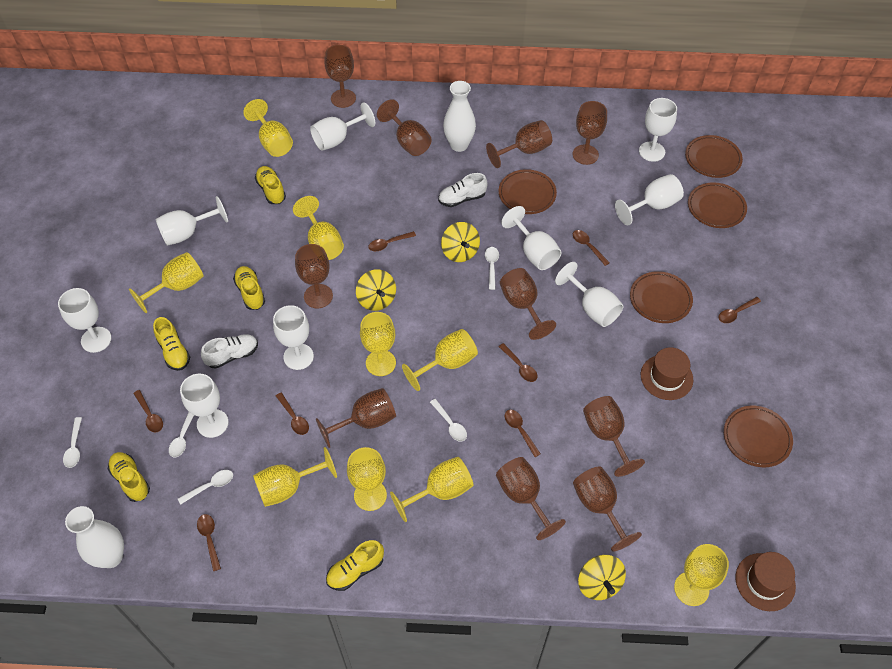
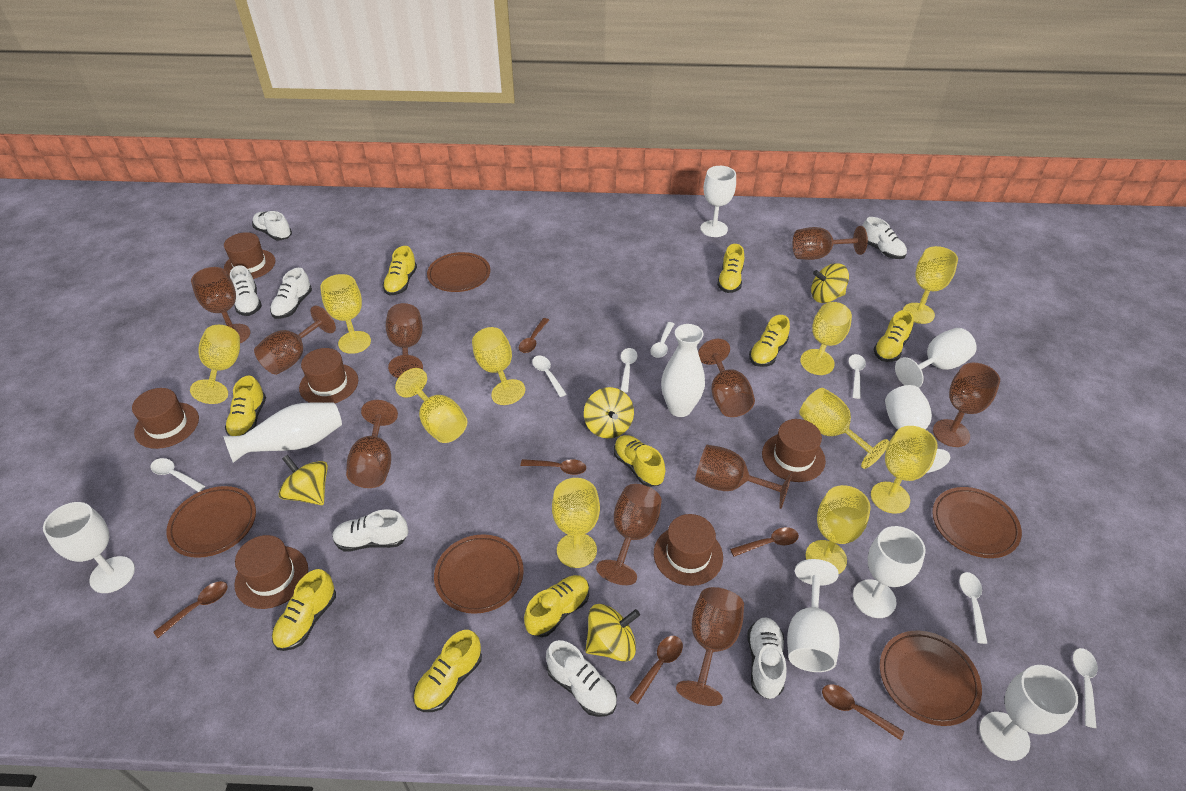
brown hat: [641,347,693,400] [735,552,796,611] = 2 -> [132,388,199,449] [224,232,275,279] [234,535,308,609] [299,348,358,403] [654,514,723,586] [762,419,826,482] = 6
brown spoon: [133,390,163,432] [197,514,221,571] [276,392,309,435] [368,231,416,251] [499,343,538,382] [505,410,541,457] [573,230,610,266] [718,297,761,323] = 8 -> [153,581,228,638] [519,318,549,353] [521,459,586,475] [629,636,683,704] [730,527,799,557] [822,684,904,740] = 6
white goblet: [58,288,111,353] [156,196,228,246] [180,374,229,438] [273,305,314,370] [310,102,375,151] [501,206,562,270] [555,262,624,327] [615,174,684,226] [639,98,677,162] = 9 -> [43,502,135,593] [700,166,736,237] [787,559,840,672] [853,526,926,618] [885,385,950,473] [895,328,977,388] [979,665,1078,761] = 7
white shoe: [201,334,258,369] [438,173,487,207] = 2 -> [230,265,262,316] [252,211,292,241] [270,268,312,319] [332,510,408,552] [546,640,617,717] [747,617,786,699] [862,217,907,259] = 7
white spoon: [63,417,82,468] [169,412,194,457] [178,470,233,505] [430,399,467,442] [485,247,499,290] = 5 -> [150,458,205,492] [532,356,566,397] [621,348,637,393] [650,322,674,358] [849,354,866,399] [959,572,988,644] [1073,648,1098,728] = 7
yellow goblet: [129,252,204,313] [243,99,293,157] [253,447,337,507] [293,196,344,260] [347,447,387,511] [360,312,396,376] [390,457,473,522] [402,329,478,391] [674,544,729,606] = 9 -> [190,325,240,404] [320,274,371,354] [395,368,467,443] [472,327,525,405] [552,478,600,568] [799,388,889,469] [800,302,852,375] [805,485,870,574] [871,426,938,514] [903,246,958,324] = 10
yellow shoe: [108,452,150,502] [153,317,190,371] [233,266,265,310] [255,166,286,204] [326,540,384,591] = 5 -> [225,376,266,436] [272,569,336,651] [383,246,417,295] [413,630,482,712] [524,575,589,637] [614,435,665,487] [717,244,744,293] [749,315,790,367] [873,310,914,362] = 9
yellow spinning top: [356,269,396,311] [441,222,480,262] [578,555,626,600] = 3 -> [279,455,328,505] [584,387,634,438] [585,604,640,662] [811,263,849,303] = 4

